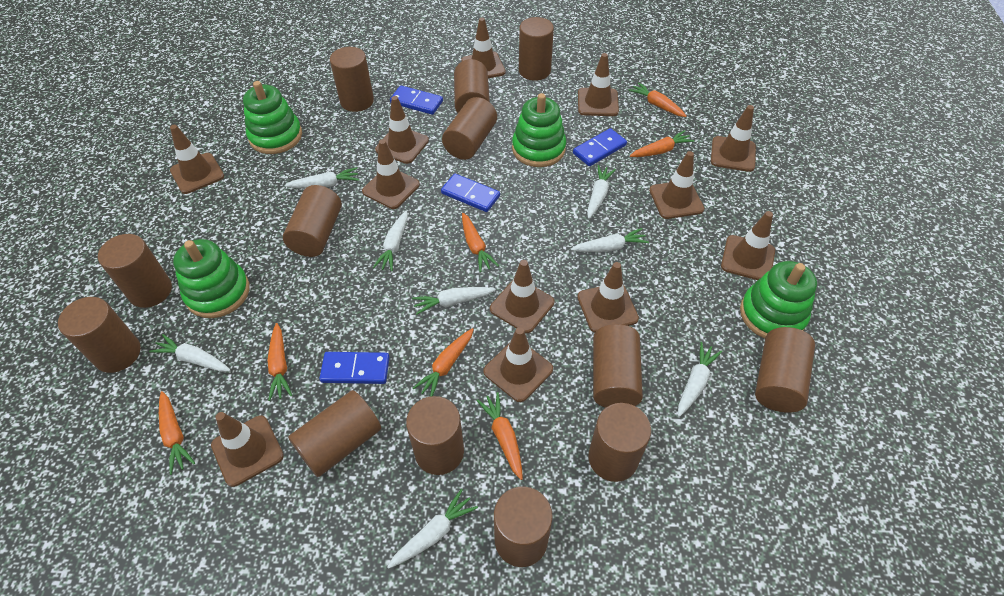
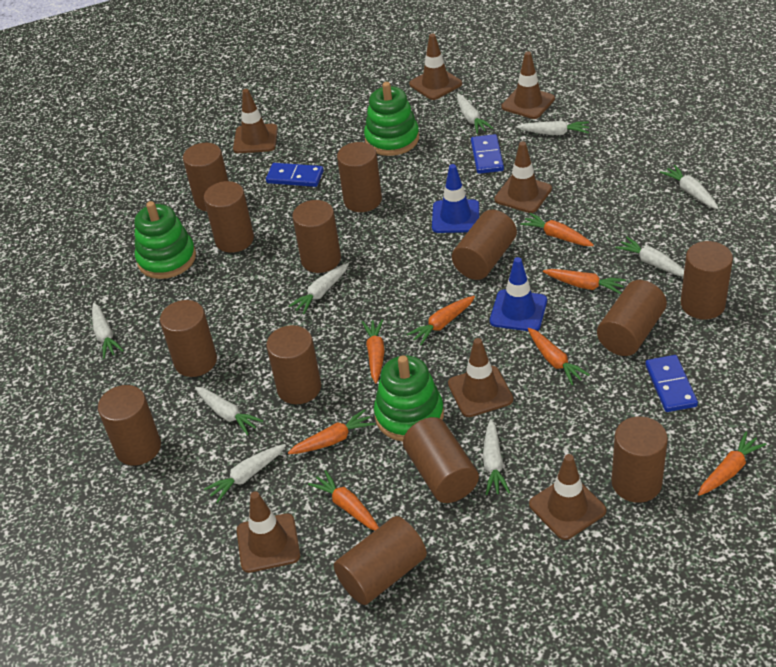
blue domino: [319,352,390,384] [390,85,443,115] [441,174,500,212] [573,128,627,166] = 4 -> [266,163,324,187] [471,134,504,174] [645,355,698,412] = 3
blue traffic cone: none = 0 -> [432,164,479,233] [490,257,547,331] = 2
brown traffic cone: [170,125,224,194] [211,412,284,487] [362,139,420,209] [375,96,429,164] [461,18,506,78] [483,327,553,402] [490,260,554,333] [577,262,639,332] [578,53,619,116] [649,151,704,219] [711,105,756,172] [721,211,775,280] = 12 -> [233,89,278,153] [237,491,300,573] [409,34,462,100] [448,338,513,417] [494,141,552,213] [501,51,555,119] [529,454,607,540] = 7
green stacking toy: [173,239,250,318] [243,81,302,154] [512,93,566,167] [740,261,817,339] = 4 -> [134,201,196,279] [364,82,419,156] [374,355,444,442] = 3
orange carrot: [159,391,195,475] [268,323,292,401] [413,328,474,397] [462,213,499,272] [476,392,523,480] [628,82,687,117] [630,130,694,157] = 7 -> [288,409,375,454] [308,470,379,531] [362,319,385,383] [407,296,475,345] [520,213,594,246] [528,328,590,385] [543,269,626,294] [698,432,767,496] = 8
white carrot: [149,334,230,372] [285,167,359,188] [373,211,408,271] [387,489,478,569] [412,287,496,315] [571,228,649,252] [587,165,616,219] [678,342,722,417] = 8 -> [92,303,124,359] [195,387,263,435] [204,444,286,503] [288,263,349,315] [457,93,493,134] [483,419,510,495] [516,121,589,135] [615,237,684,277] [660,165,718,209] = 9

